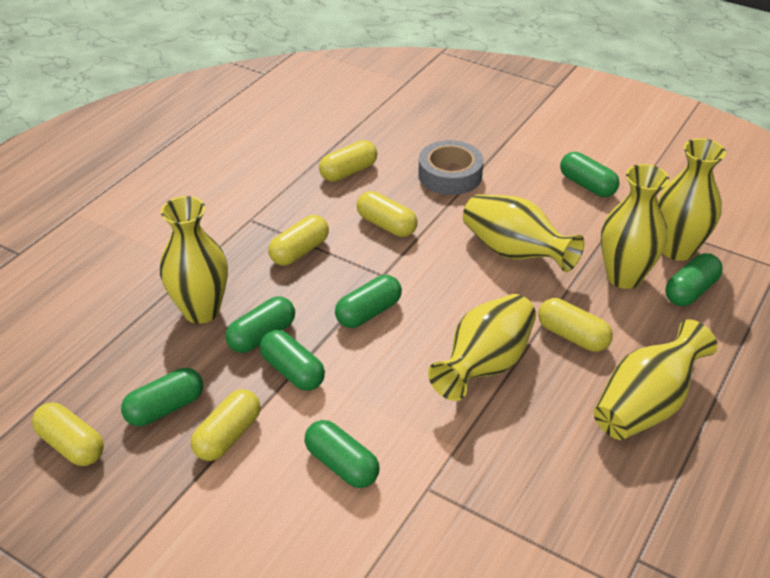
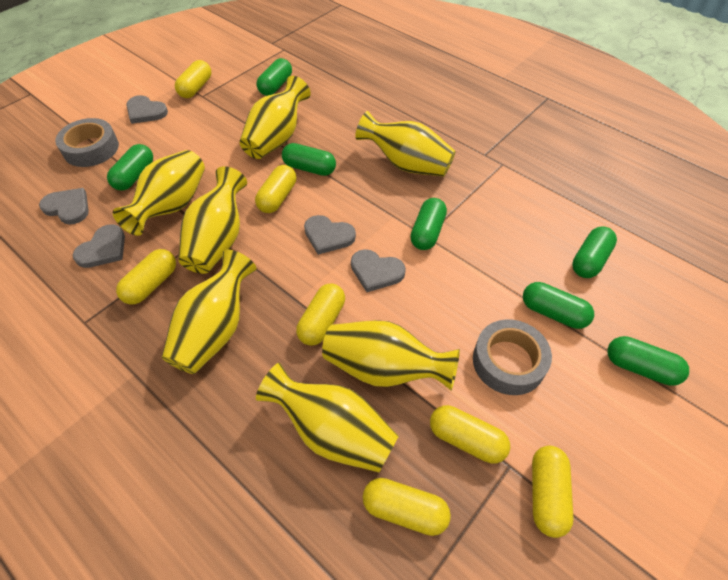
grey heart: none = 0 -> [39,188,89,225] [73,224,125,268] [126,95,168,124] [304,215,356,255] [351,249,406,292] = 5
grey tape: [418,140,484,195] = 1 -> [55,118,119,167] [473,319,552,395] = 2
yellow capsule: [32,403,104,466] [191,389,261,461] [268,215,329,266] [319,140,377,182] [357,191,418,237] [538,298,613,352] = 6 -> [116,249,176,304] [175,60,211,98] [255,165,296,213] [296,284,345,346] [363,478,451,536] [430,405,510,463] [532,446,574,538] = 7
yellow vase: [160,196,228,324] [428,294,536,401] [463,194,585,272] [593,319,718,440] [601,164,669,289] [657,138,726,261] = 6 -> [113,150,205,236] [162,250,256,374] [178,166,247,274] [240,76,311,159] [256,363,399,472] [322,320,460,391] [355,111,456,177] = 7

